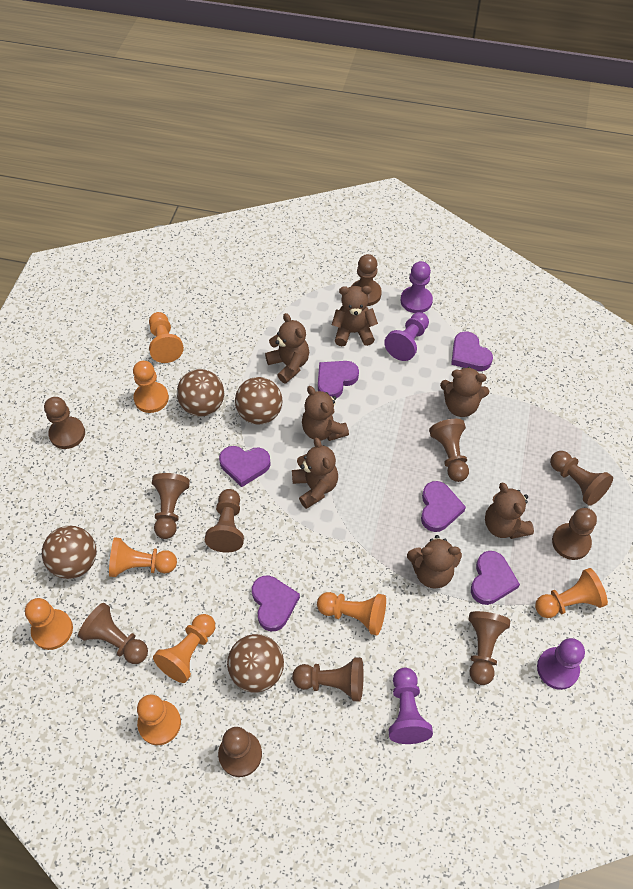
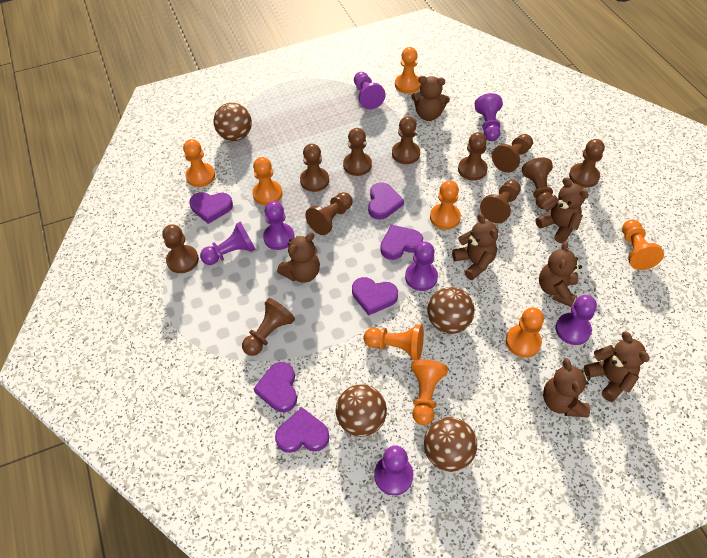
purple pawn: [384,312,429,361] [389,668,433,744] [401,261,433,313] [537,638,585,690] = 4 -> [200,221,255,265] [263,201,295,250] [354,72,386,109] [374,445,413,495] [405,241,438,291] [475,93,503,141] [556,295,597,345] = 7

